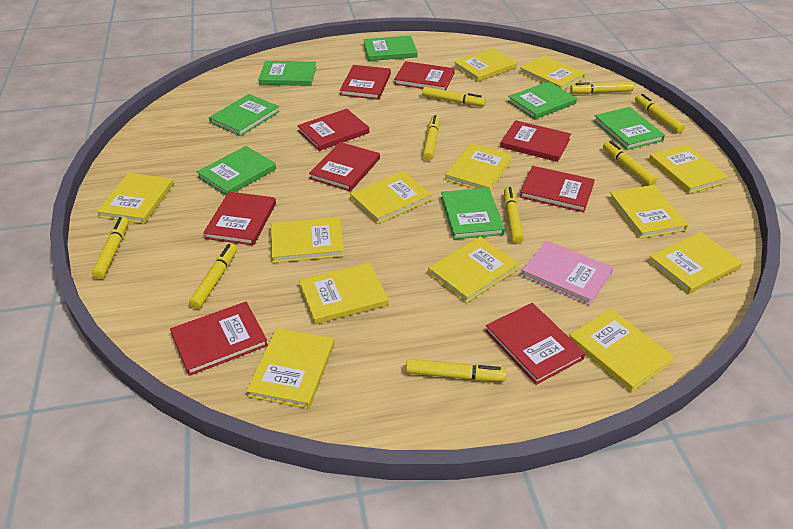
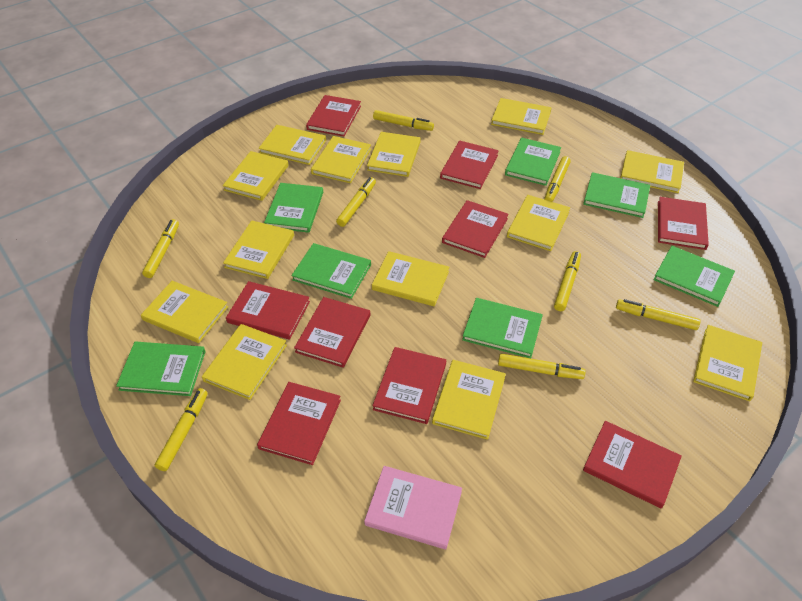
yellow marker: [92,217,129,279] [189,243,237,309] [406,359,507,381] [422,87,486,106] [423,115,439,160] [504,187,524,244] [570,82,634,94] [603,141,657,186] [635,94,685,133] = 9 -> [142,219,179,278] [155,388,208,471] [336,177,376,227] [373,110,434,131] [498,354,585,379] [544,156,571,202] [554,251,581,311] [616,299,701,330] = 8

